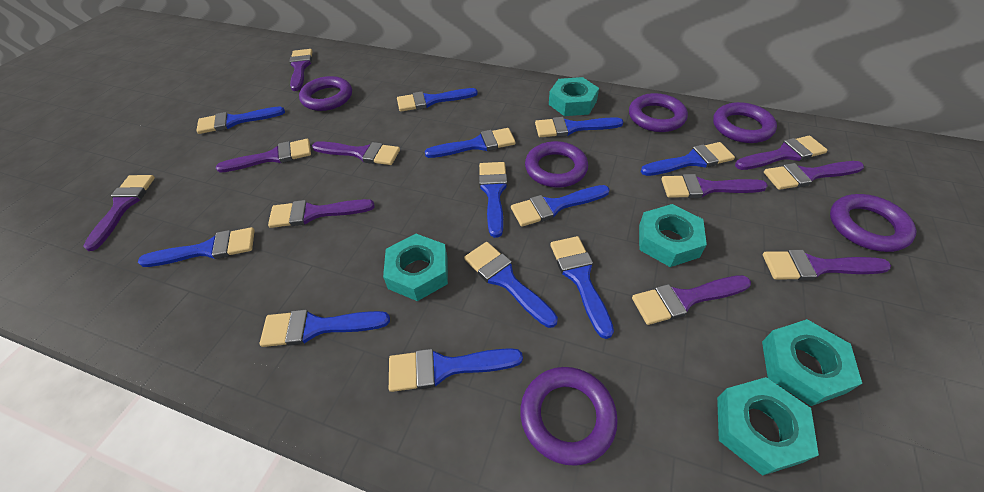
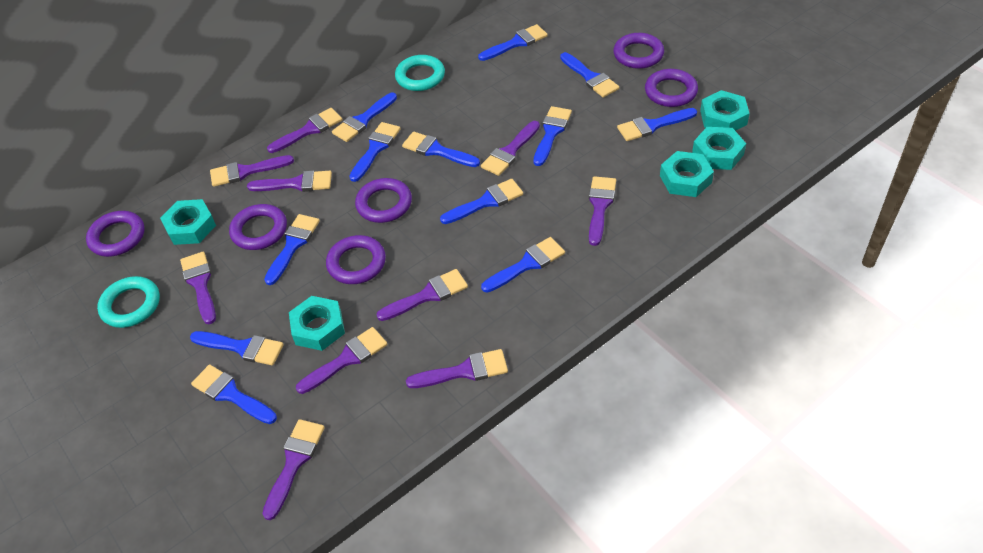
turquoise ring: none = 0 -> [97,276,160,328] [395,55,445,91] = 2

